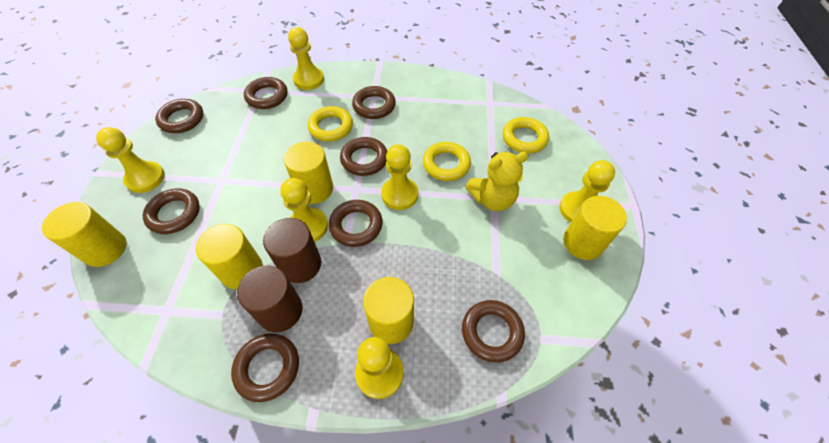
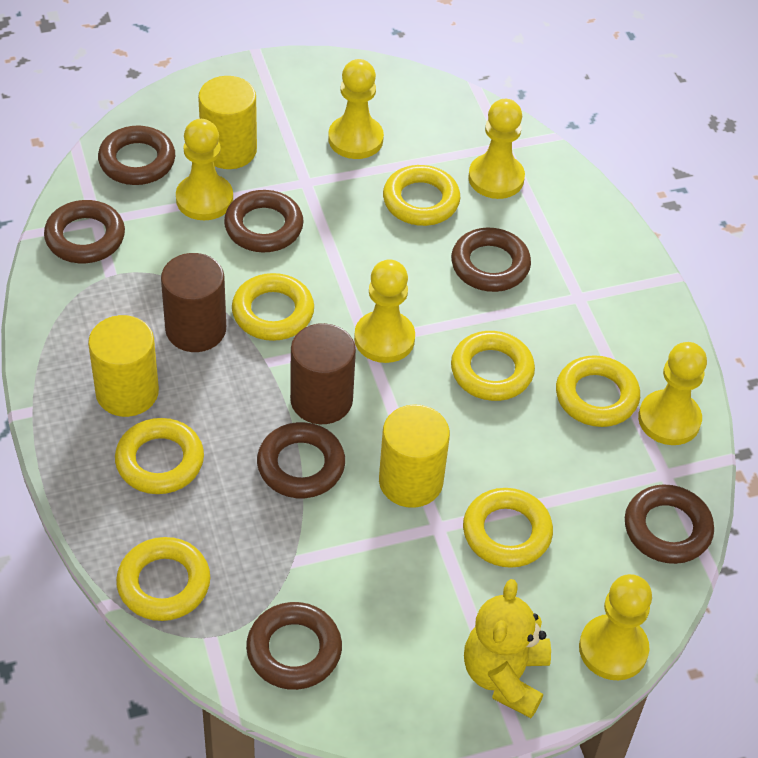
brown ring: [143,188,200,234] [155,99,203,133] [231,334,299,402] [244,77,288,109] [329,200,383,247] [340,137,387,176] [352,86,396,119] [462,300,525,363] = 8 -> [44,200,125,263] [98,126,175,185] [224,190,304,252] [246,602,342,690] [257,422,345,498] [451,228,531,292] [625,484,714,564] = 7
yellow cylinder: [42,202,127,267] [196,224,263,289] [284,142,333,204] [363,277,414,344] [563,196,627,260] = 5 -> [88,315,159,417] [198,76,257,169] [379,404,450,508] = 3
yellow ring: [307,106,353,141] [423,142,471,181] [503,117,549,154] = 3 -> [115,418,204,494] [116,537,210,621] [232,273,314,341] [383,165,460,226] [451,331,535,401] [463,488,553,568] [556,355,640,427] = 7

